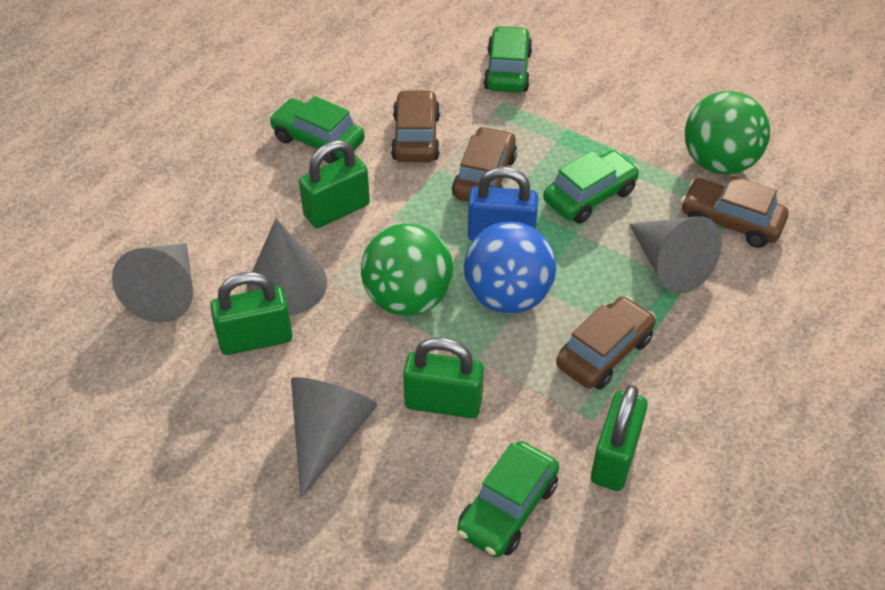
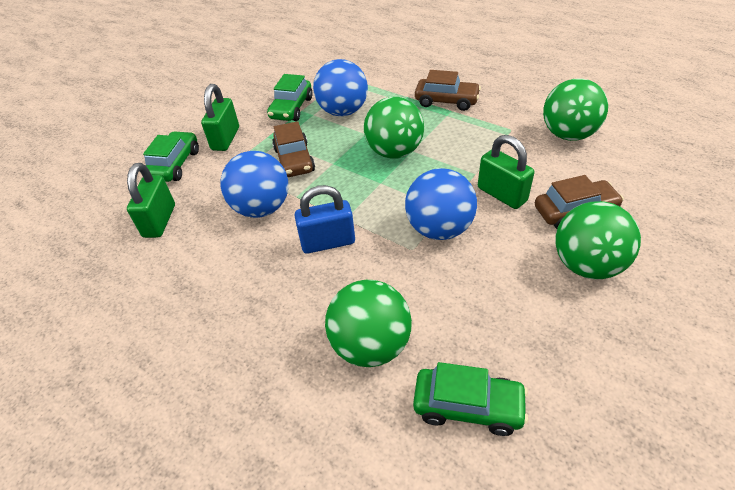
blue ball: [464,221,556,314] = 1 -> [221,151,288,218] [313,59,368,116] [405,168,477,240] = 3
brown car: [391,90,440,162] [452,126,517,202] [556,296,656,390] [681,176,789,248] = 4 -> [272,121,315,177] [415,70,481,111] [535,175,624,229] = 3
green ball: [361,224,453,316] [685,91,770,175] = 2 -> [325,280,412,367] [364,97,424,159] [543,78,608,141] [555,201,641,279] = 4
green car: [269,96,365,164] [457,441,559,558] [484,26,533,93] [543,150,640,224] = 4 -> [143,131,199,182] [267,74,313,121] [413,362,528,436] = 3
green padlock: [210,272,293,355] [299,140,370,228] [403,337,484,418] [591,385,648,491] = 4 -> [127,163,175,238] [201,84,239,151] [478,135,534,209] = 3
grey cone: [112,243,193,323] [247,218,327,316] [291,377,378,498] [629,216,722,293] = 4 -> none = 0

